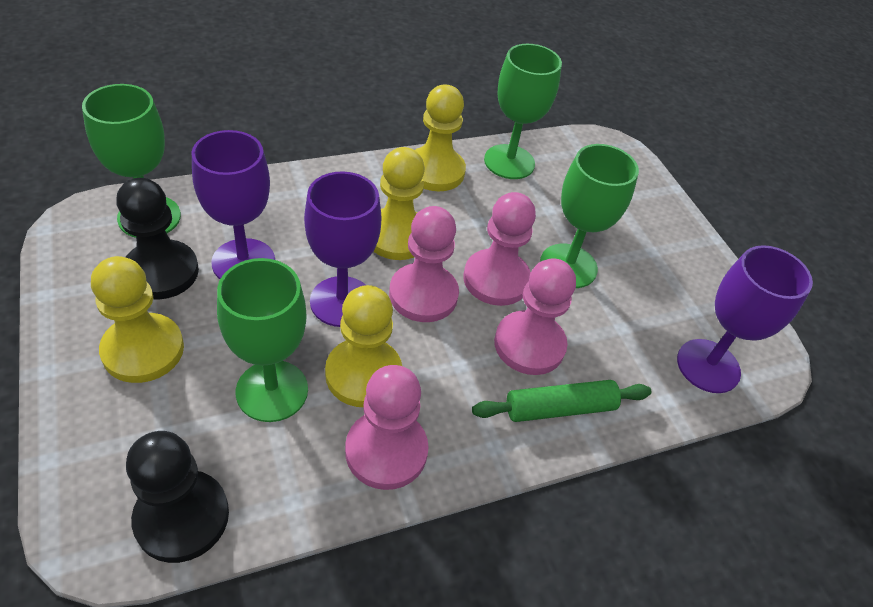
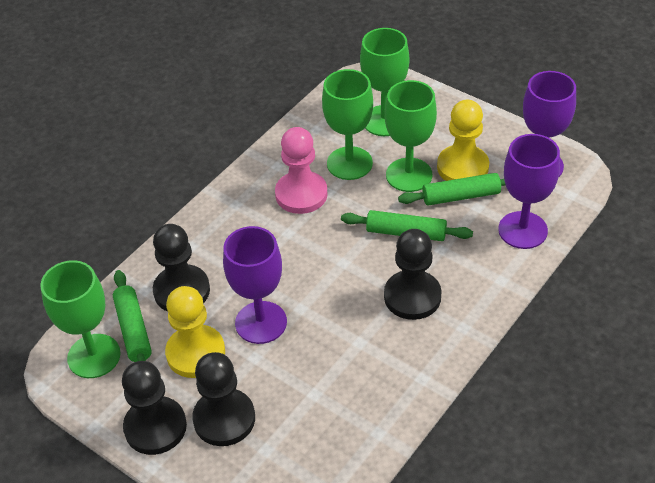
black pawn: [116,178,199,299] [126,431,229,563] = 2 -> [122,361,187,455] [153,224,210,312] [192,352,255,446] [384,229,442,320] = 4
green rolling pin: [472,380,651,422] = 1 -> [113,270,152,362] [341,210,473,241] [398,173,506,205] = 3
pink pawn: [345,365,429,490] [389,206,459,322] [463,192,536,306] [494,258,576,375] = 4 -> [275,127,328,214] = 1
yellow pawn: [91,256,184,383] [325,285,402,407] [373,147,425,260] [415,84,466,191] = 4 -> [165,286,225,378] [437,100,489,181] = 2

